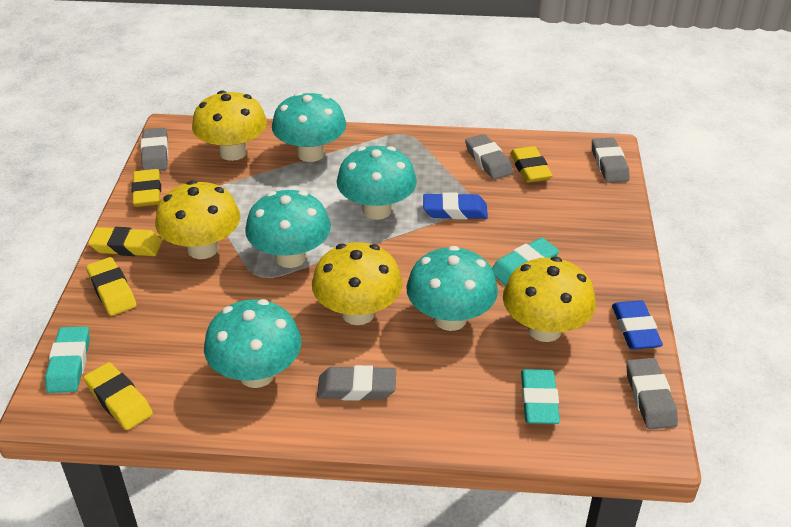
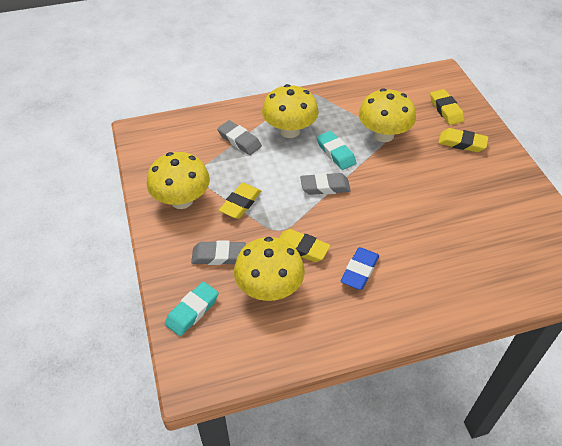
blue eraser: [423,192,488,219] [612,300,663,350] = 2 -> [341,247,379,290] = 1
grey eraser: [141,128,169,171] [317,365,396,401] [465,134,513,180] [592,137,630,183] [626,358,678,429] = 5 -> [191,240,246,265] [217,120,262,155] [300,173,351,195] = 3
turquoise eraser: [45,326,90,393] [492,238,559,286] [521,369,560,424] = 3 -> [165,282,219,336] [317,131,356,170] = 2
turquoise mushroom: [204,299,301,388] [245,190,331,268] [272,92,346,162] [336,146,417,220] [406,246,498,331] = 5 -> none = 0
yellow eraser: [84,362,153,430] [86,257,137,316] [88,227,162,256] [132,169,161,207] [510,146,553,183] = 5 -> [219,183,261,219] [279,229,330,262] [430,89,464,125] [438,128,488,152] = 4

